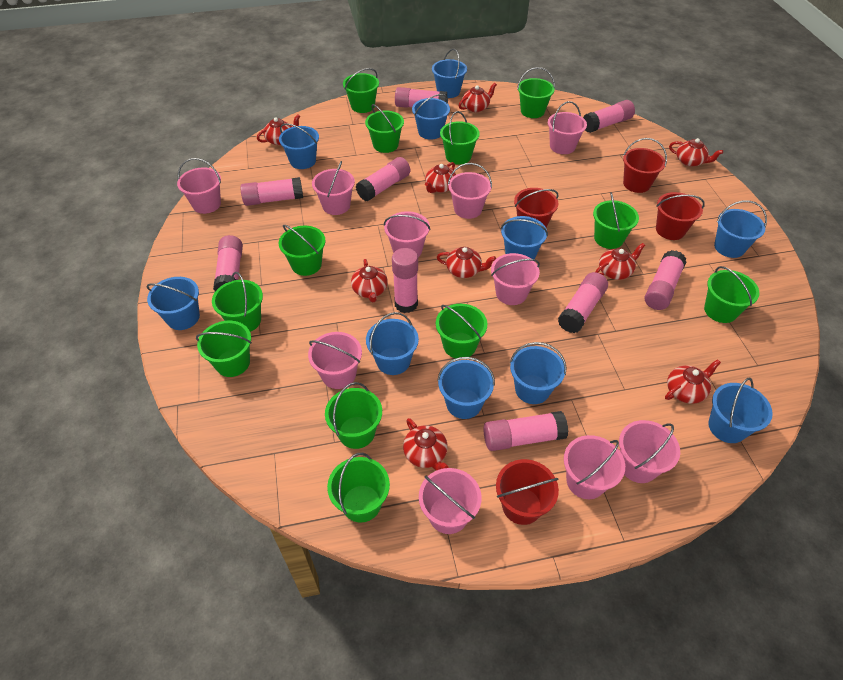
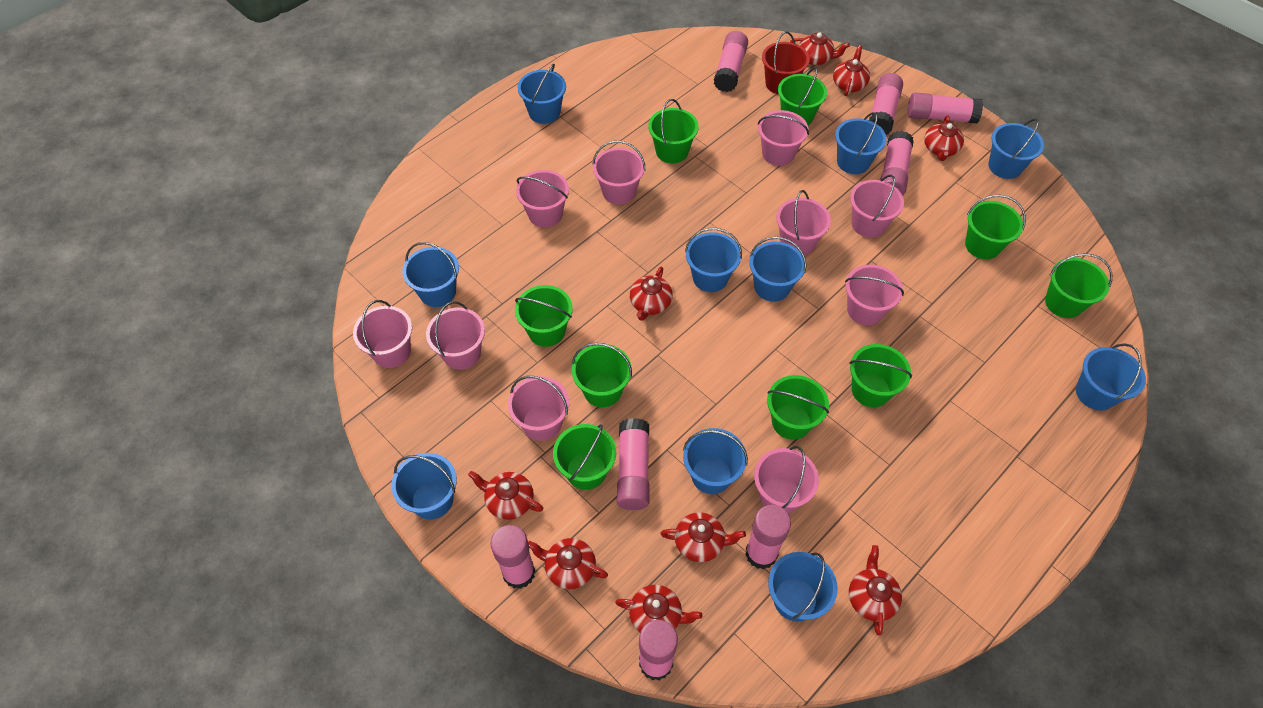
green bucket: [196,321,252,377] [212,272,263,332] [279,225,326,276] [325,382,382,449] [327,453,390,523] [343,68,379,113] [365,104,404,153] [436,304,487,358] [440,111,480,165] [517,67,555,118] [593,192,639,249] [704,266,760,323] = 12 -> [515,285,573,347] [553,424,616,490] [572,343,632,407] [648,99,699,163] [767,375,829,440] [778,67,827,125] [849,344,912,407] [965,195,1026,259] [1045,253,1112,318] = 9
pink glue stick: [213,235,243,291] [240,177,303,206] [356,157,410,202] [392,248,418,313] [395,87,447,108] [483,411,568,451] [558,272,608,333] [583,100,635,133] [645,250,686,310] = 9 -> [490,525,535,589] [617,418,650,510] [639,620,678,681] [714,31,748,92] [745,505,791,570] [869,73,903,135] [880,131,914,196] [908,93,983,123] = 8
red bucket: [496,459,559,525] [514,188,559,228] [623,138,667,193] [656,192,705,240] = 4 -> [762,31,810,94] = 1

